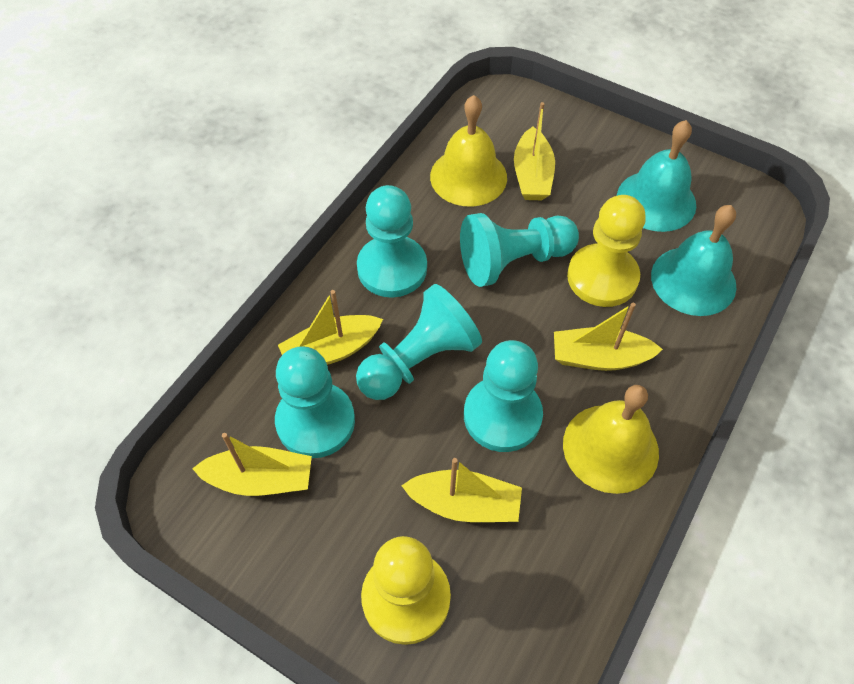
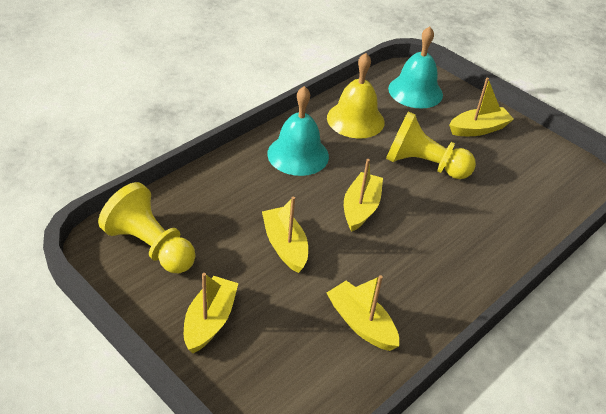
turquoise pawn: [275,346,355,458] [356,284,482,400] [357,185,427,298] [460,213,579,287] [464,340,543,452] = 5 -> none = 0
yellow bell: [430,95,507,207] [563,385,659,494] = 2 -> [327,53,384,139] = 1

